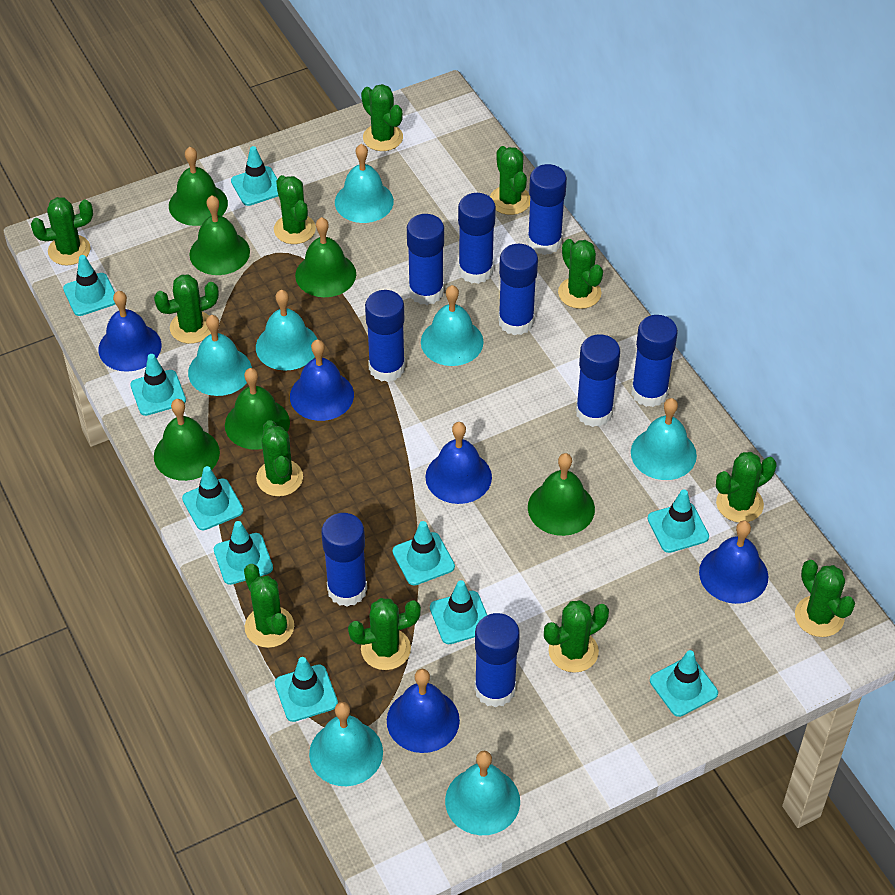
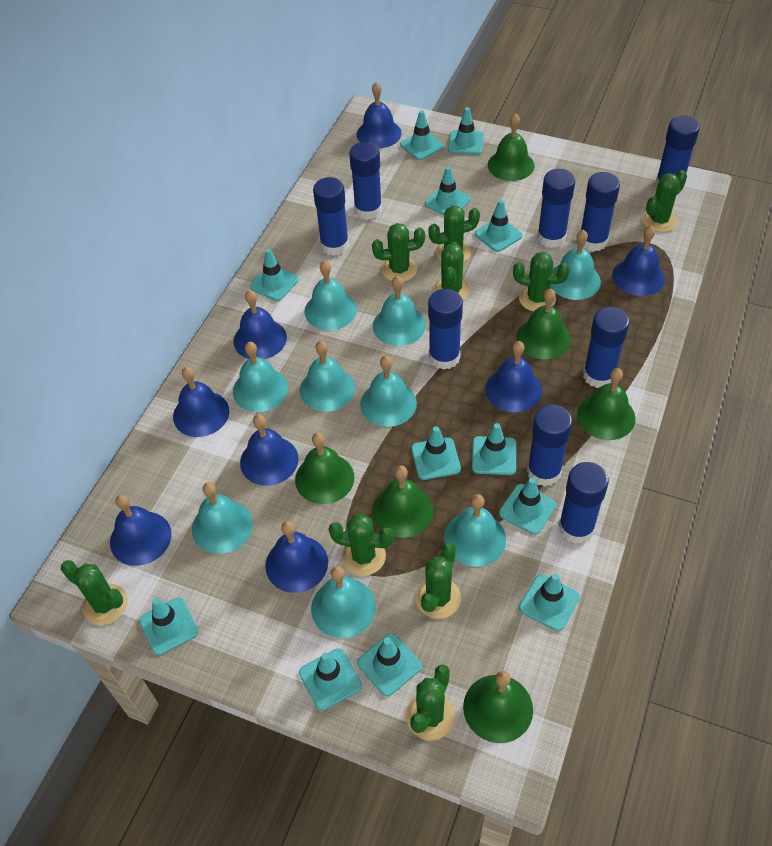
blue bell: [98,291,162,372] [290,339,354,421] [387,669,460,753] [425,422,492,504] [699,521,768,604] = 5 -> [110,494,171,566] [173,367,229,437] [234,290,287,359] [240,414,298,486] [265,521,328,593] [357,82,401,149] [485,341,542,412] [612,225,665,296] = 8
green cactus: [31,197,93,265] [154,274,219,344] [244,564,294,648] [256,420,303,496] [274,175,316,244] [348,598,421,670] [361,84,403,151] [490,146,530,215] [544,600,609,673] [558,239,603,309] [716,452,777,523] [795,560,855,637] = 12 -> [61,560,128,625] [329,514,394,576] [372,223,425,282] [406,665,455,740] [416,542,461,619] [428,206,480,262] [433,242,470,300] [513,252,570,312] [642,170,687,232] = 9
turquoise bell: [188,315,252,396] [256,290,317,371] [309,702,383,786] [335,144,394,223] [421,285,484,366] [445,751,520,835] [631,398,697,480] = 7 -> [192,482,253,554] [233,342,288,412] [300,341,355,412] [305,260,357,330] [311,566,376,638] [360,356,417,427] [373,276,426,346] [444,494,506,567] [550,230,601,300] = 9
turquoise traffic cone: [63,255,115,316] [130,354,186,416] [182,466,244,530] [214,521,273,585] [231,146,278,206] [275,657,338,722] [393,521,455,586] [430,580,487,644] [648,489,709,553] [650,650,718,717] = 10 -> [139,597,199,656] [250,249,299,301] [299,648,362,711] [357,633,422,696] [400,110,444,160] [411,426,461,480] [425,166,470,215] [448,107,484,155] [472,423,516,475] [475,200,523,252] [499,478,557,535] [519,573,580,631] = 12

